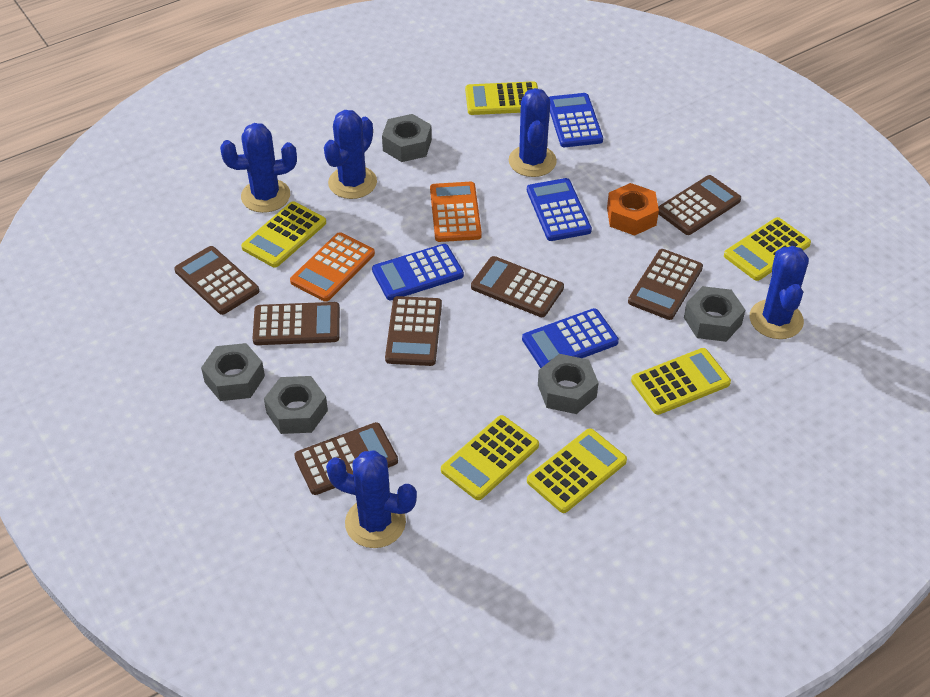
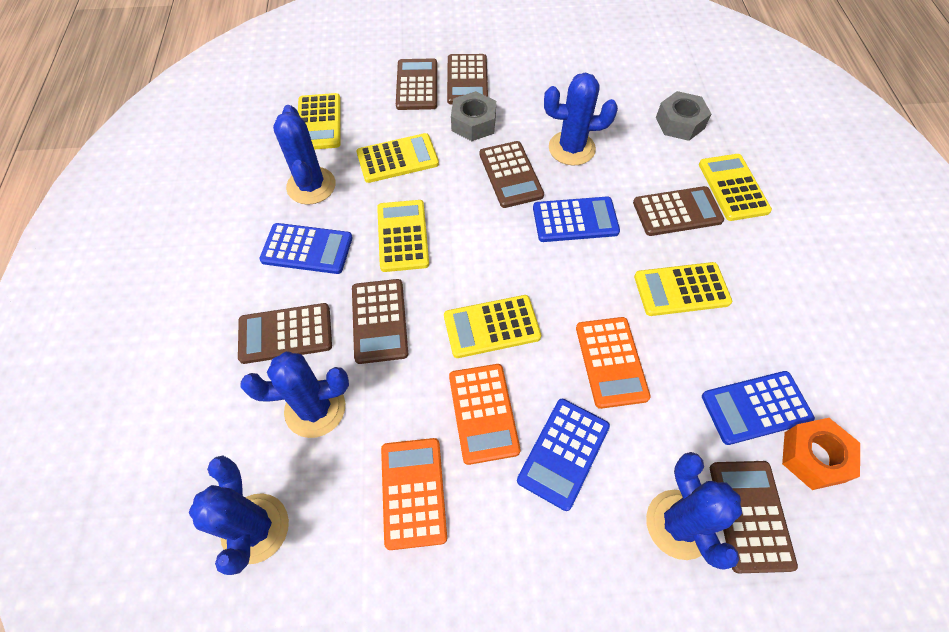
grey nut: [201,343,265,401] [264,376,328,434] [382,114,432,162] [538,354,599,414] [684,286,745,342] = 5 -> [451,91,496,141] [656,91,711,141] = 2
orange calculator: [290,232,375,302] [430,182,482,242] = 2 -> [381,438,447,550] [449,364,521,465] [576,317,651,409] = 3

